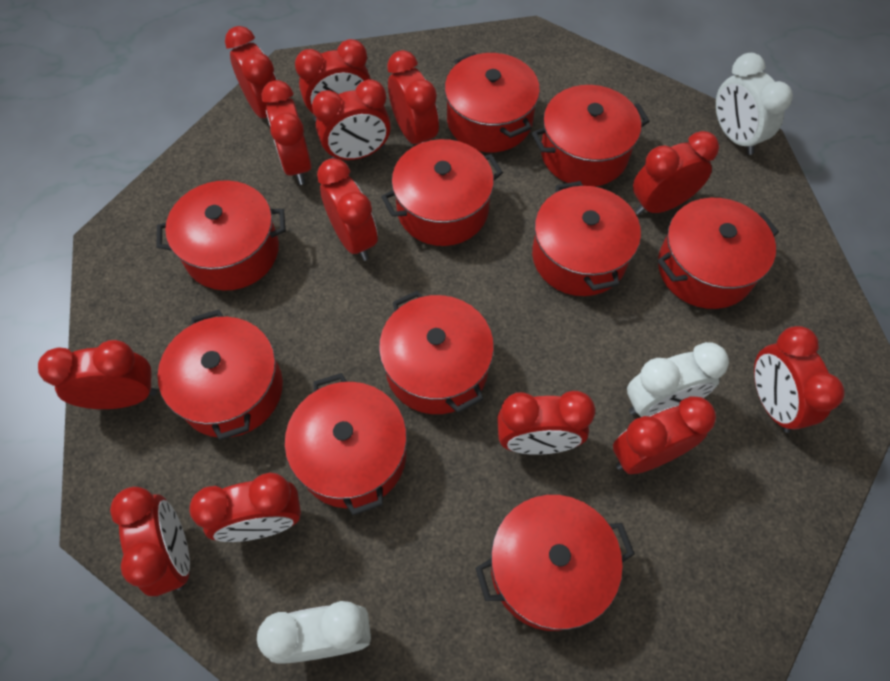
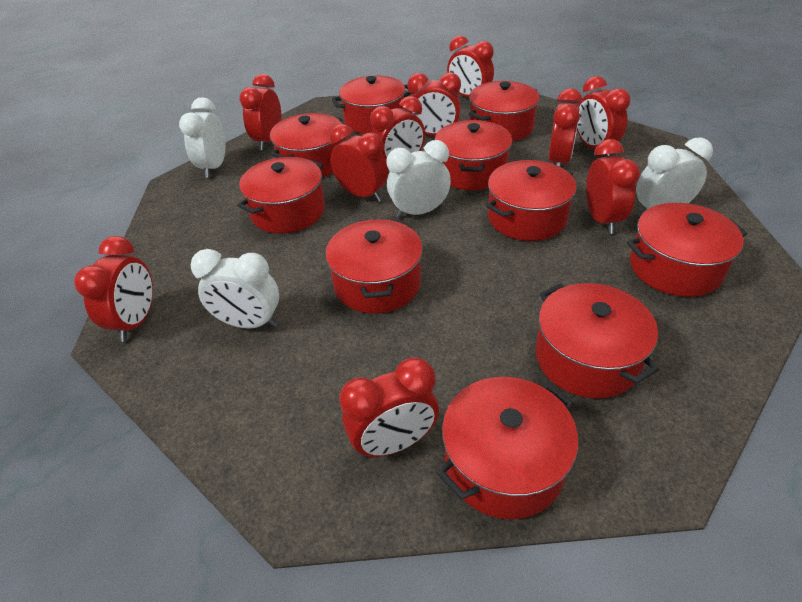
red clock: [38,340,157,409] [110,487,190,596] [189,472,301,542] [225,26,277,118] [261,80,312,185] [295,39,371,121] [312,79,391,160] [317,158,378,261] [387,50,439,144] [497,391,595,455] [613,396,716,474] [633,131,719,215] [754,326,844,433] = 13 -> [74,236,153,342] [239,74,281,150] [329,124,388,202] [339,357,439,458] [370,96,425,162] [408,72,461,136] [447,36,494,97] [548,88,582,167] [577,76,630,156] [586,139,640,234] = 10
white clock: [257,601,371,664] [627,342,729,417] [716,53,793,155] = 3 -> [179,97,225,178] [191,249,279,328] [387,140,451,218] [636,138,713,217] = 4

